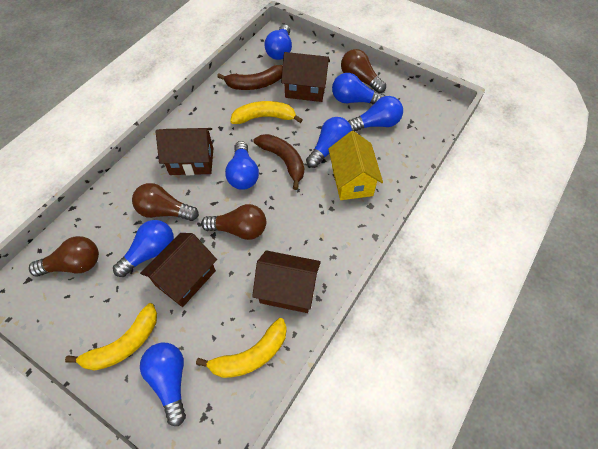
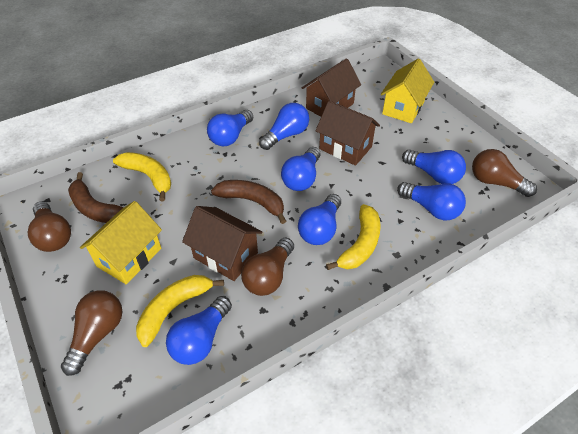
brown house: [140,233,217,307] [156,128,213,175] [252,250,321,313] [281,52,330,102] = 4 -> [182,206,262,281] [302,58,361,117] [315,101,380,166] = 3
yellow house: [328,131,383,200] = 1 -> [80,201,162,284] [381,59,434,123] = 2

